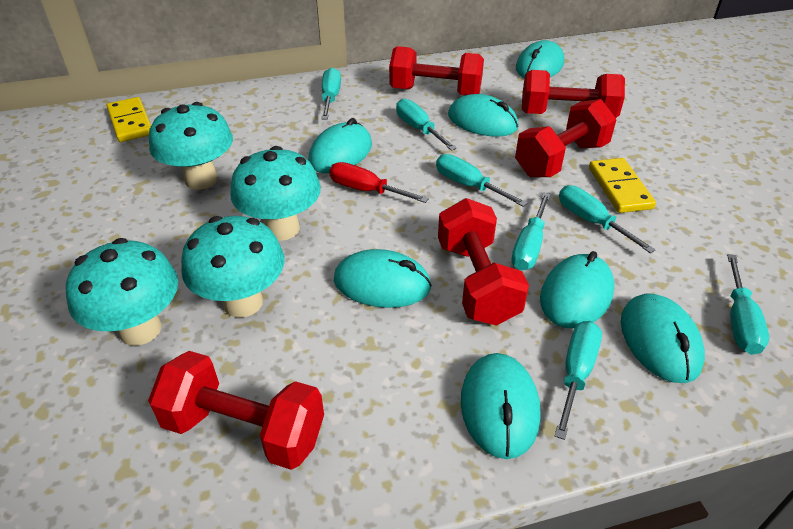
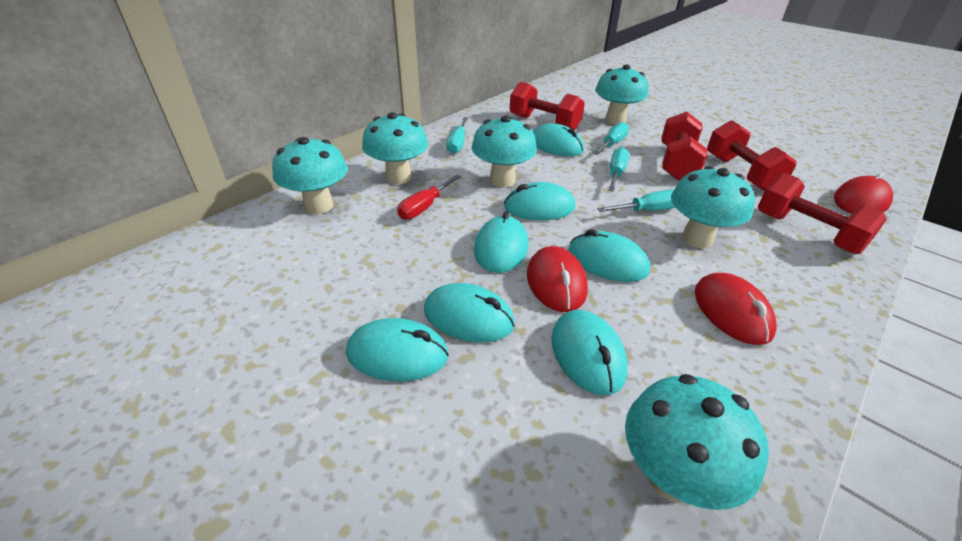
red dumbbell: [148,351,324,470] [389,46,484,95] [438,198,529,326] [515,99,616,177] [522,70,625,118] = 5 -> [510,82,585,130] [661,112,708,181] [707,120,797,191] [758,173,887,254] = 4
red mouse: none = 0 -> [527,246,588,312] [695,273,777,345] [834,173,893,214] = 3
turquoise mushroom: [66,238,178,346] [149,102,233,190] [181,216,284,318] [230,146,321,241] = 4 -> [272,137,347,214] [362,112,428,184] [472,116,537,188] [595,65,648,124] [625,374,769,510] [671,166,755,248] = 6
turquoise screwdriver: [321,67,341,120] [396,99,457,151] [436,154,528,207] [512,193,551,270] [555,321,602,440] [559,185,656,253] [727,254,769,355] = 7 -> [446,117,468,154] [593,122,629,155] [597,190,676,212] [608,147,629,192] = 4
yellow domino: [107,97,151,142] [589,158,656,213] = 2 -> none = 0

